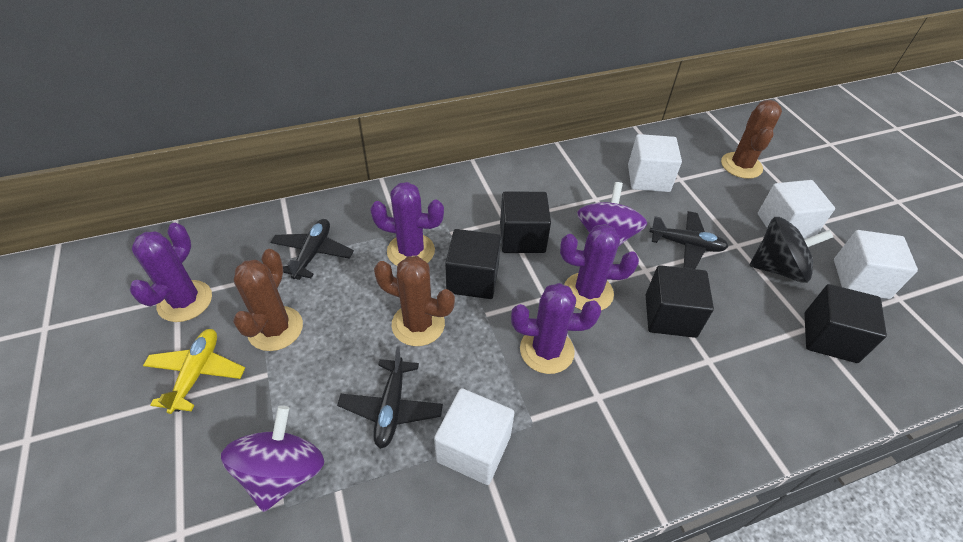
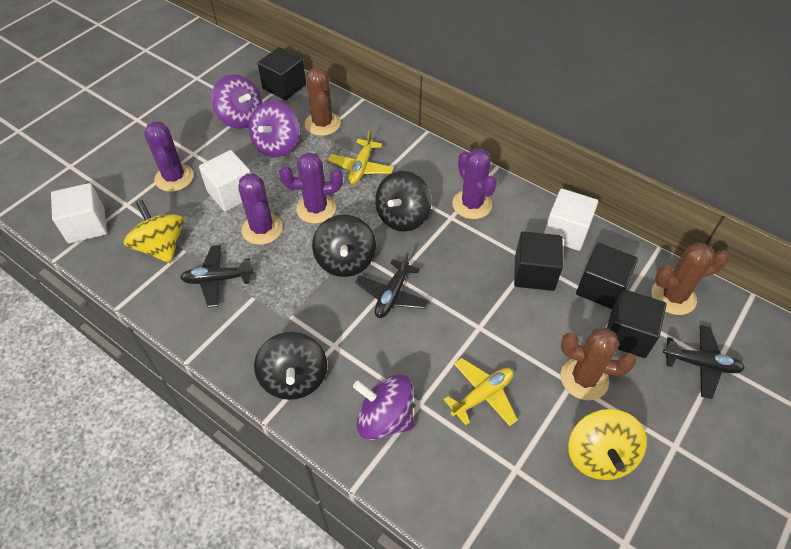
black spinning top: [749,217,833,283] = 1 -> [254,332,327,400] [312,215,376,277] [375,171,431,232] = 3
purple spinning top: [221,406,324,512] [577,182,647,247] = 2 -> [211,74,262,129] [249,101,300,157] [353,374,414,440] = 3
white cube: [434,388,515,485] [628,134,682,192] [758,180,835,239] [834,230,918,299] = 4 -> [51,183,107,243] [199,150,251,212] [544,189,598,251] = 3
yellow plane: [143,329,245,414] = 1 -> [328,129,394,184] [443,358,518,426] = 2
yellow spinning top: none = 0 -> [124,200,184,263] [568,409,647,480] = 2

